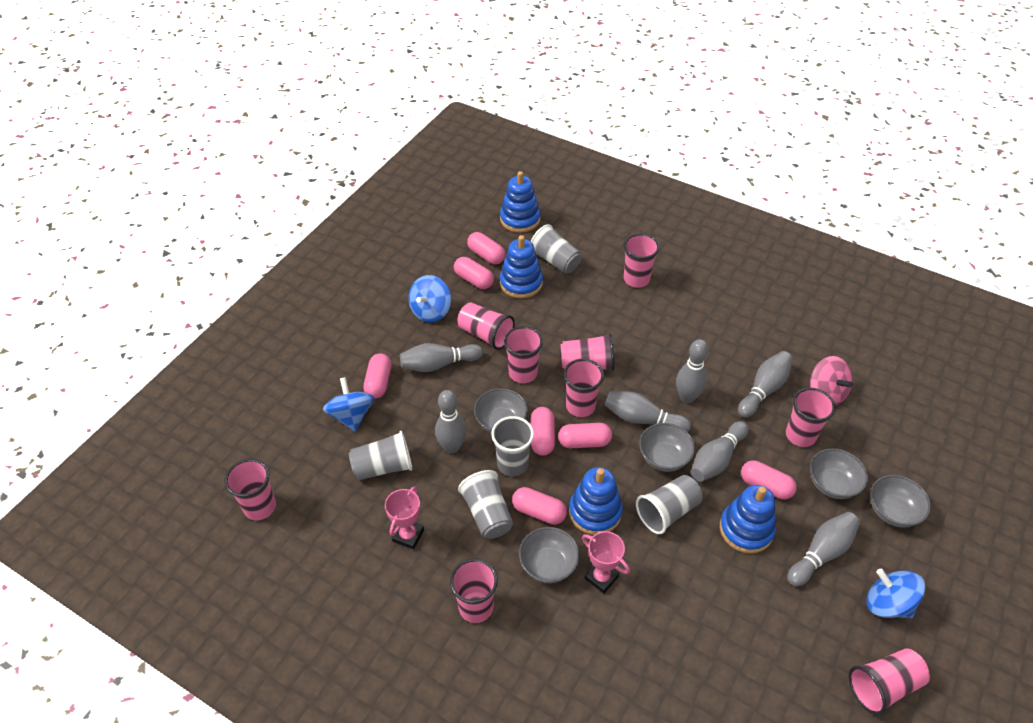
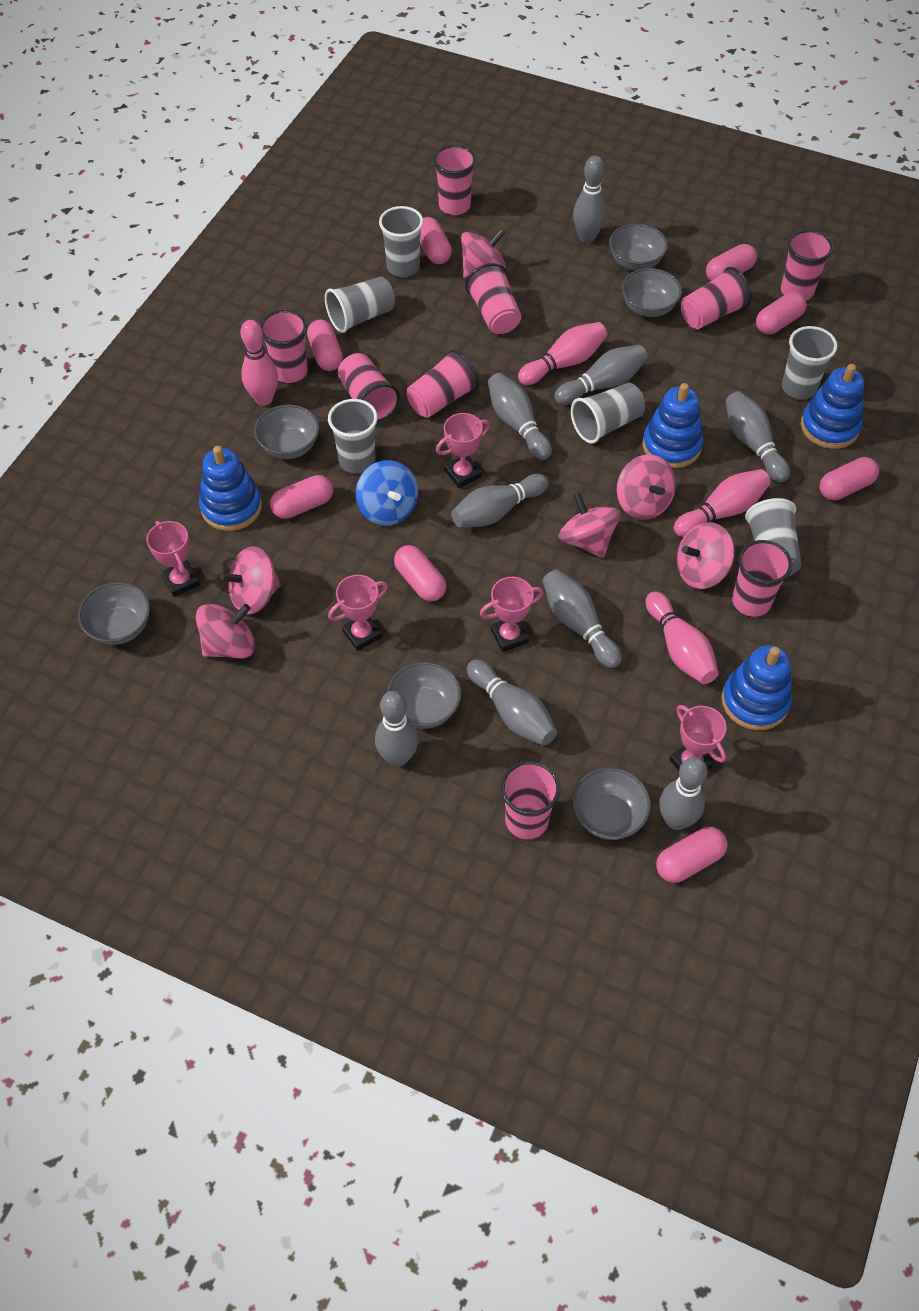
blue spinning top: [323,377,375,432] [409,275,451,322] [866,569,926,618] = 3 -> [356,460,418,526] = 1
grey bowl: [474,388,528,433] [519,527,580,583] [639,423,695,472] [810,449,868,499] [870,475,931,527] = 5 -> [78,582,150,645] [254,404,319,459] [387,662,461,729] [572,768,651,840] [609,224,668,271] [622,268,682,317] = 6
grey bowling pin: [400,343,483,372] [435,390,467,453] [604,391,691,432] [676,339,708,403] [691,421,749,482] [738,351,793,418] [787,512,860,587] = 7 -> [375,691,418,767] [451,474,549,527] [467,659,557,746] [488,373,552,460] [543,569,622,668] [554,345,648,405] [573,156,606,243] [659,757,708,830] [726,391,790,483] = 9
grey cup: [349,431,412,480] [458,470,513,539] [491,416,534,476] [531,224,582,274] [636,475,703,534] = 5 -> [325,277,395,333] [328,399,378,473] [379,206,423,277] [571,383,645,444] [745,498,801,577] [782,326,837,399] = 6
pink bowling pin: none = 0 -> [241,320,278,406] [518,322,607,385] [646,592,719,684] [674,469,771,537] = 4
pink capsule: [363,353,392,399] [454,257,494,289] [467,232,505,264] [512,487,567,525] [531,407,555,456] [558,423,612,448] [741,460,797,499] = 7 -> [270,475,333,519] [307,320,343,371] [394,545,447,602] [420,217,452,264] [656,827,728,883] [706,244,757,281] [756,292,806,334] [820,457,879,500] = 8
pink spinning top: [810,356,853,406] = 1 -> [196,604,255,658] [220,546,281,615] [461,228,506,278] [558,492,620,558] [617,454,676,520] [677,522,734,589] = 6
pink trophy: [385,486,424,549] [582,531,630,594] = 2 -> [146,521,200,597] [328,575,388,651] [436,413,490,488] [480,577,543,652] [669,705,727,771] = 5

